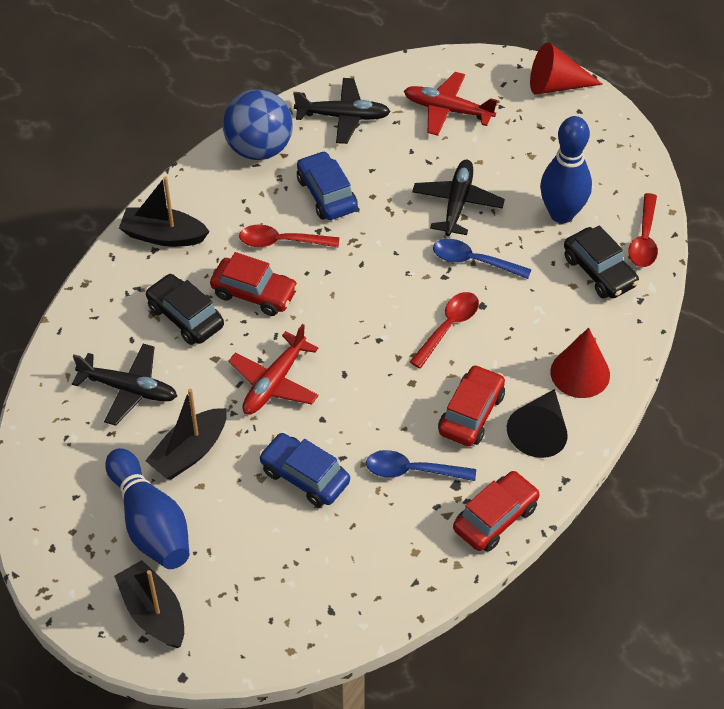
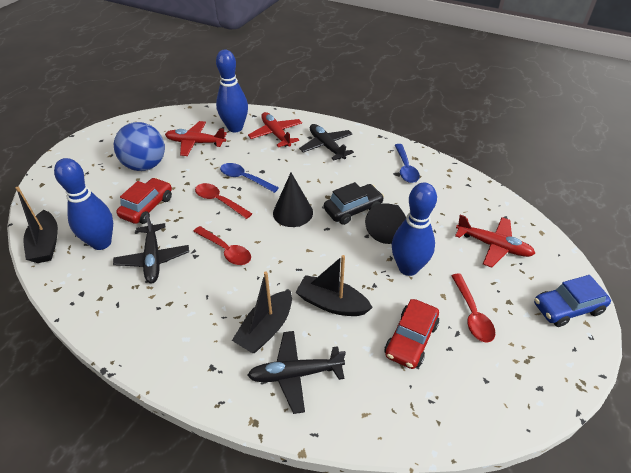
black car: [145,274,224,345] [564,226,639,298] = 2 -> [324,182,384,225] = 1
black cone: [507,389,568,458] = 1 -> [273,173,313,227] [365,203,406,244] = 2
blue bowling pin: [105,448,189,569] [540,116,592,223] = 2 -> [54,158,113,250] [216,50,248,132] [392,183,437,276] = 3
blue car: [259,433,350,507] [297,151,358,220] = 2 -> [534,275,611,327] = 1
red car: [210,252,298,316] [438,364,505,446] [453,471,540,552] = 3 -> [116,178,172,224] [384,299,439,369] = 2
red cone: [530,42,603,95] [551,327,610,398] = 2 -> none = 0
red plane: [228,324,319,415] [404,72,497,136] = 2 -> [165,121,227,156] [248,112,302,147] [455,215,535,268] = 3

